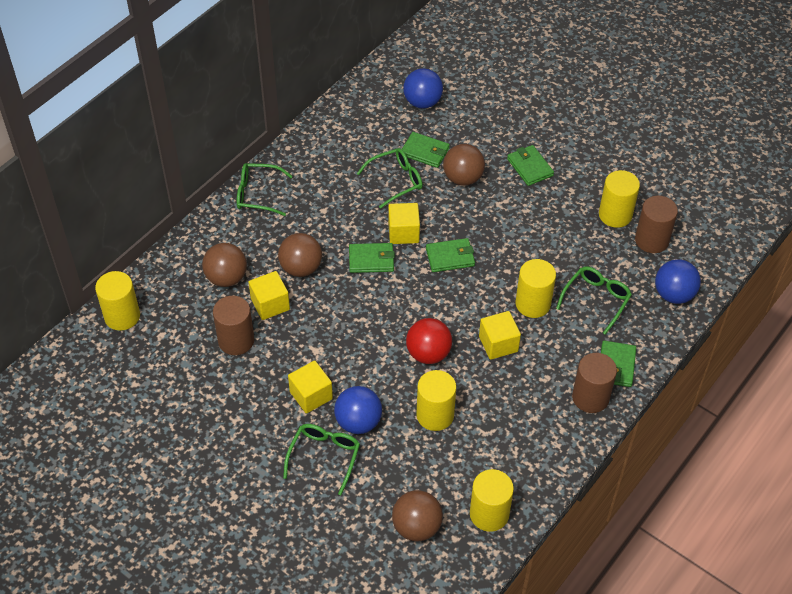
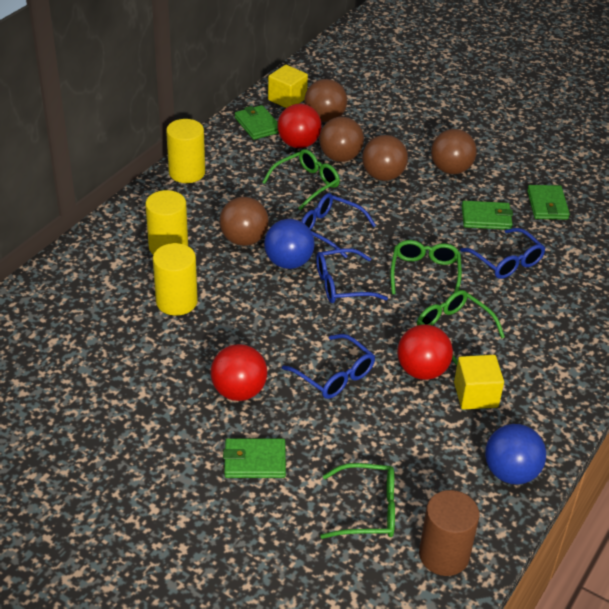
blue ball: [334,386,382,434] [403,68,443,109] [655,259,701,304] = 3 -> [264,219,315,269] [485,424,546,484] = 2
blue glasses: none = 0 -> [282,334,375,399] [301,193,376,258] [316,248,388,303] [460,228,546,279] = 4
brown ball: [202,243,247,287] [278,233,322,277] [392,490,443,542] [443,144,485,186] = 4 -> [219,197,269,246] [304,79,347,122] [319,117,364,162] [362,135,408,181] [431,129,477,174] = 5
brown cylinder: [213,296,254,355] [572,353,617,413] [635,196,678,253] = 3 -> [419,490,479,576] = 1
green wallet: [349,243,395,273] [402,132,450,168] [426,238,475,272] [507,145,554,186] [601,341,636,387] = 5 -> [223,438,286,478] [235,105,279,140] [462,201,513,230] [527,185,570,220] = 4
red ball: [406,318,452,364] = 1 -> [210,344,267,401] [277,104,322,148] [397,324,453,380] = 3
yellow cube: [249,271,290,320] [288,360,333,414] [388,203,420,244] [479,311,521,360] = 4 -> [268,65,308,108] [454,355,504,410] = 2
yellow cylinder: [95,271,140,331] [416,370,456,431] [470,469,514,532] [516,259,556,318] [599,170,640,228] = 5 -> [145,190,188,255] [153,243,198,315] [166,119,205,183] = 3

